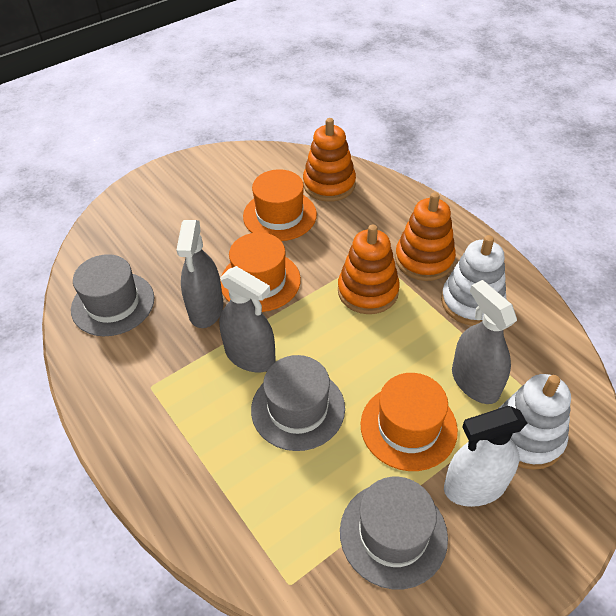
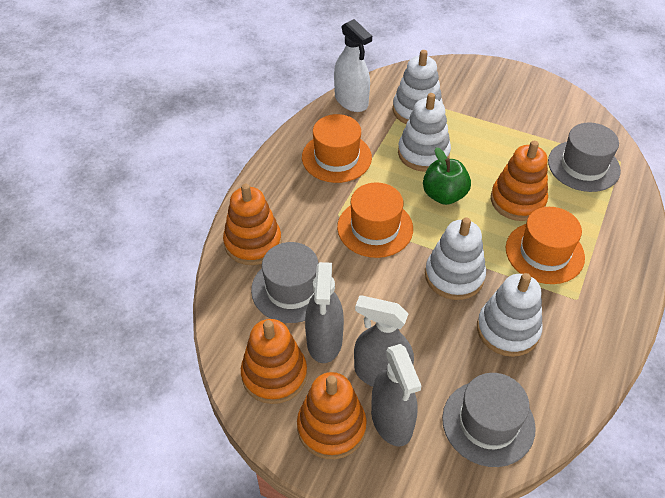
green apple: none = 0 -> [423,147,471,205] = 1
orange stacking toy: [303,118,356,202] [338,224,400,314] [395,192,456,281] = 3 -> [223,184,282,265] [241,319,307,404] [297,372,367,459] [491,141,548,221] = 4
white stacking toy: [441,235,506,326] [498,374,571,470] = 2 -> [393,50,443,124] [398,93,451,172] [425,217,486,300] [477,273,543,357] = 4

